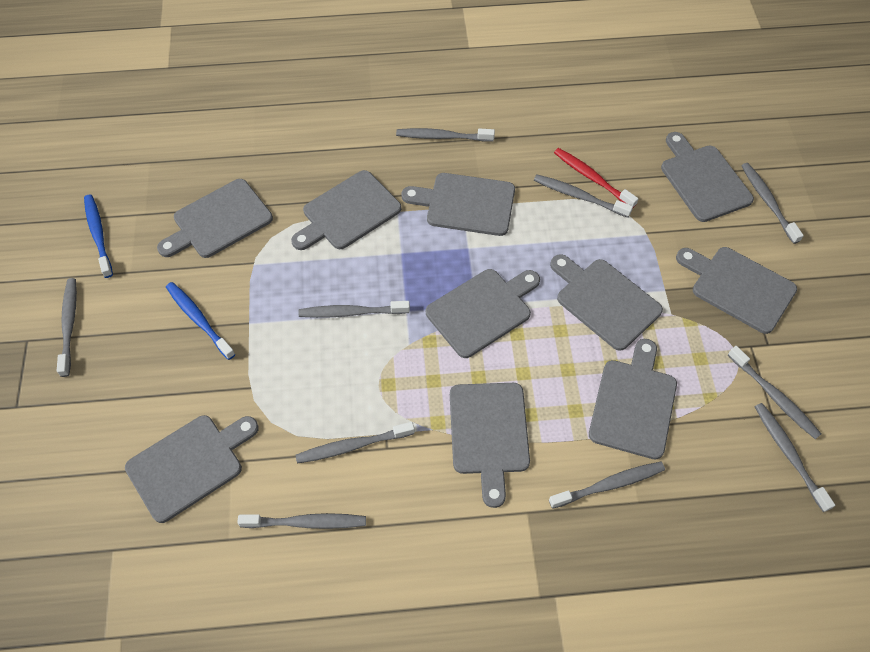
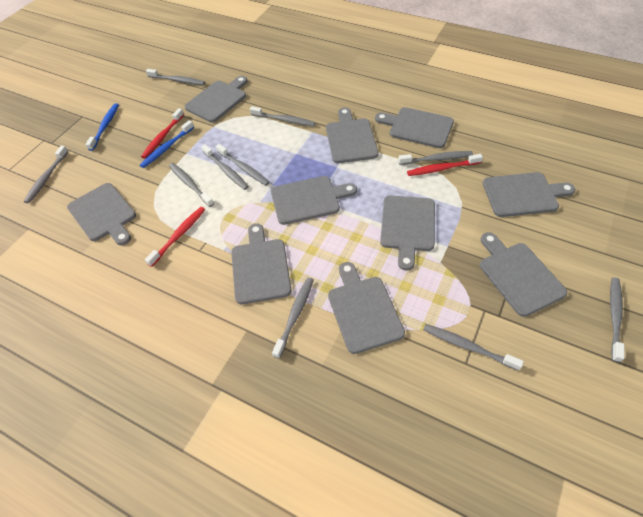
red toothbrush: [554,148,638,208] = 1 -> [141,108,184,159] [145,207,205,267] [407,154,483,176] = 3

